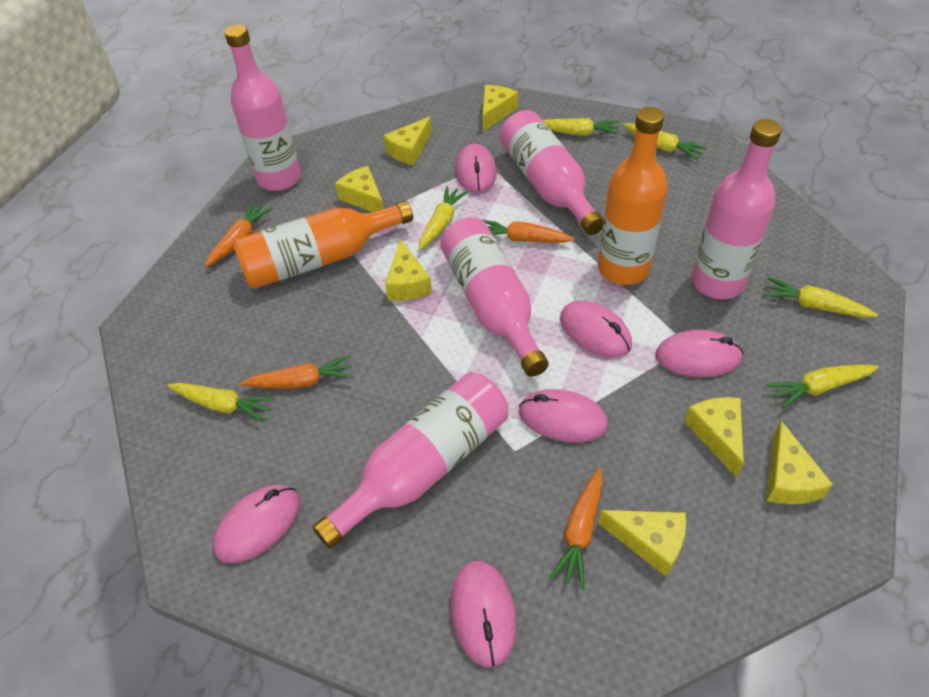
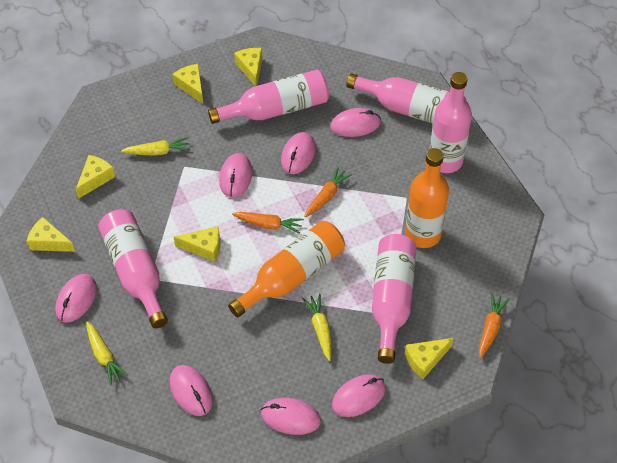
orange carrot: [205,202,272,267] [240,355,353,389] [481,219,575,243] [549,468,603,589] = 4 -> [232,212,304,234] [304,167,352,217] [479,293,510,358] = 3
pink mouse: [213,485,300,564] [450,561,517,668] [456,144,497,193] [519,389,608,442] [560,300,632,358] [655,330,743,377] = 6 -> [55,274,97,323] [170,365,213,416] [219,153,252,198] [261,398,321,435] [281,132,316,174] [331,108,381,137] [332,374,386,417] = 7
yellow carrot: [168,383,275,422] [419,186,468,250] [542,118,619,136] [623,123,707,161] [764,277,878,318] [767,364,879,408] = 6 -> [86,321,129,385] [121,137,190,156] [302,294,331,361] = 3
yellow cheese: [335,166,384,212] [383,117,432,165] [385,239,432,301] [482,85,518,132] [598,510,686,577] [684,397,744,478] [767,421,833,504] = 7 -> [27,217,75,252] [76,155,115,199] [172,64,203,104] [174,226,220,262] [234,48,262,86] [405,338,453,379] = 6

